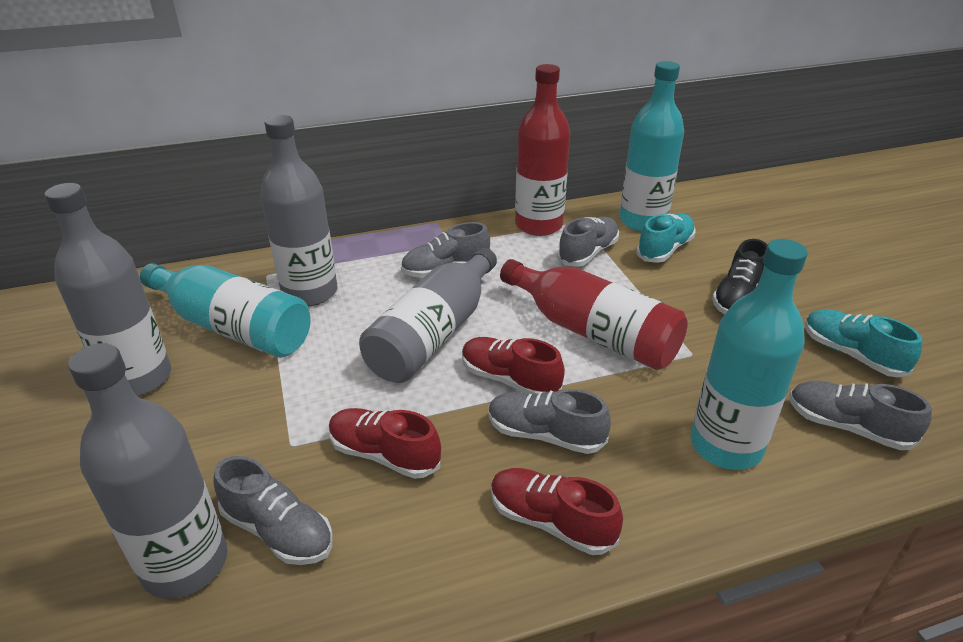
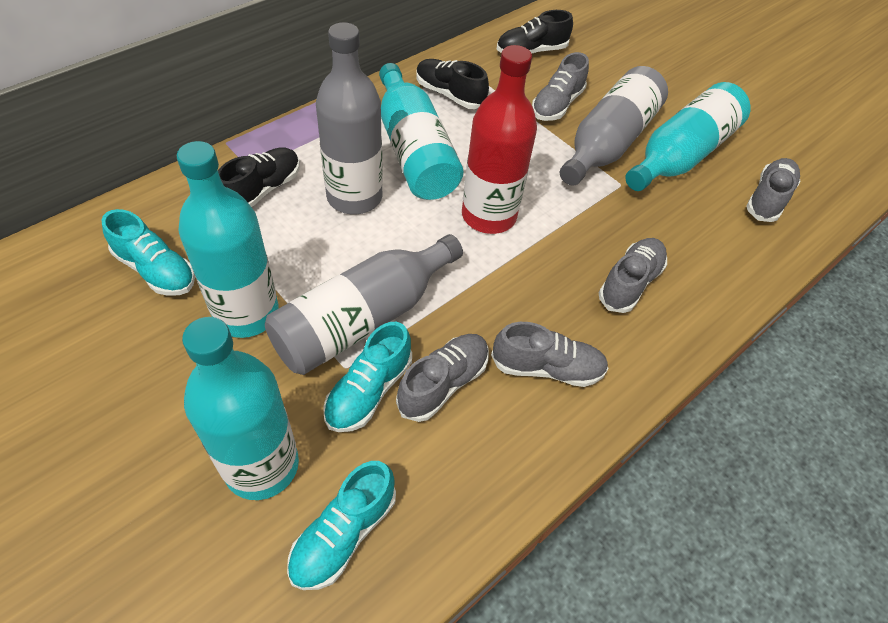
black shoe: [712,239,767,315] = 1 -> [218,147,300,207] [416,59,489,109] [496,10,573,54] = 3
grey bottle: [45,183,171,396] [68,343,227,599] [260,115,337,307] [359,248,497,383] = 4 -> [265,234,463,375] [316,22,383,214] [560,66,668,186] = 3
red bottle: [500,259,688,370] [515,64,570,236] = 2 -> [462,45,537,234] = 1
red shoe: [329,408,441,479] [462,337,565,394] [491,468,623,555] = 3 -> none = 0
turquoise bottle: [140,263,310,358] [619,61,684,231] [690,239,808,470] = 3 -> [177,141,279,338] [182,317,299,500] [379,63,463,200] [625,82,750,191] = 4
turquoise shoe: [636,213,695,263] [805,309,922,377] = 2 -> [102,209,195,296] [287,461,396,590] [323,322,412,432] = 3

